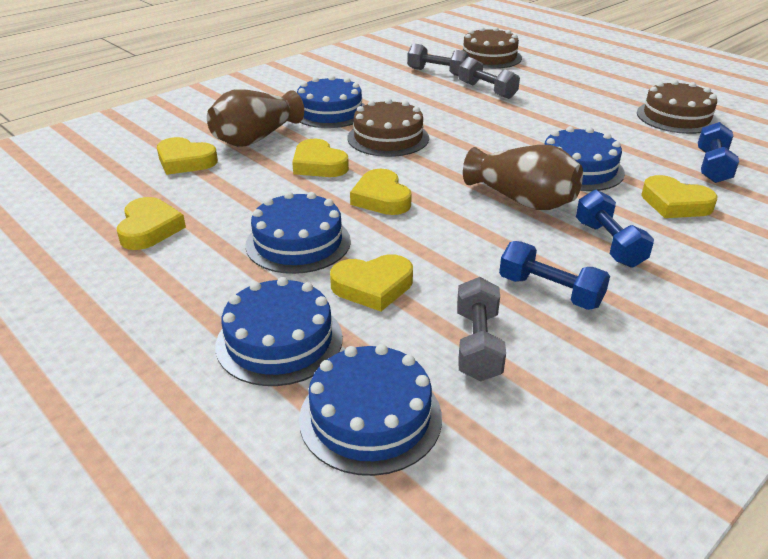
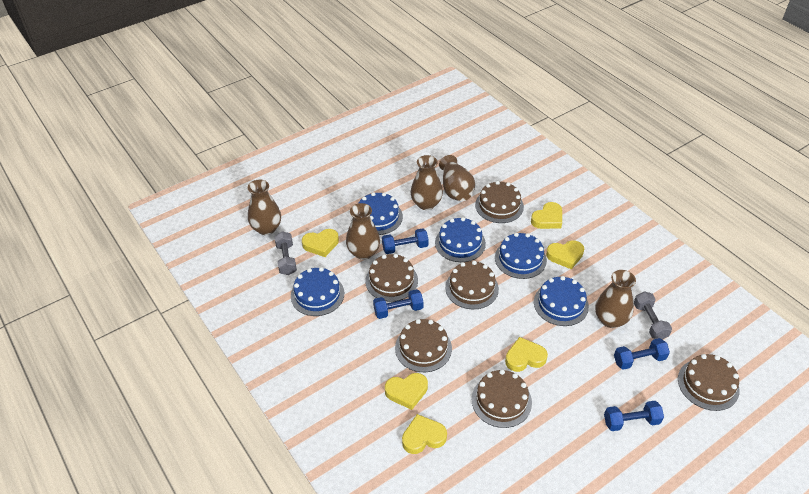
blue dumbbell: [499,241,610,310] [576,190,654,267] [698,122,739,183] = 3 -> [373,289,424,319] [382,228,429,254] [604,401,664,431] [614,338,670,370] = 4
brown cake: [348,98,429,157] [461,27,522,69] [637,80,718,134] = 3 -> [365,254,418,302] [395,319,452,372] [445,261,499,309] [472,369,532,428] [475,181,524,223] [678,354,740,411] = 6
brown vase: [207,89,304,146] [463,145,583,210] = 2 -> [248,180,281,235] [346,203,380,260] [411,155,443,210] [439,155,475,201] [595,270,636,328] = 5
grey dumbbell: [407,43,470,76] [457,277,506,382] [458,57,520,99] = 3 -> [274,231,297,275] [634,291,672,339] = 2

